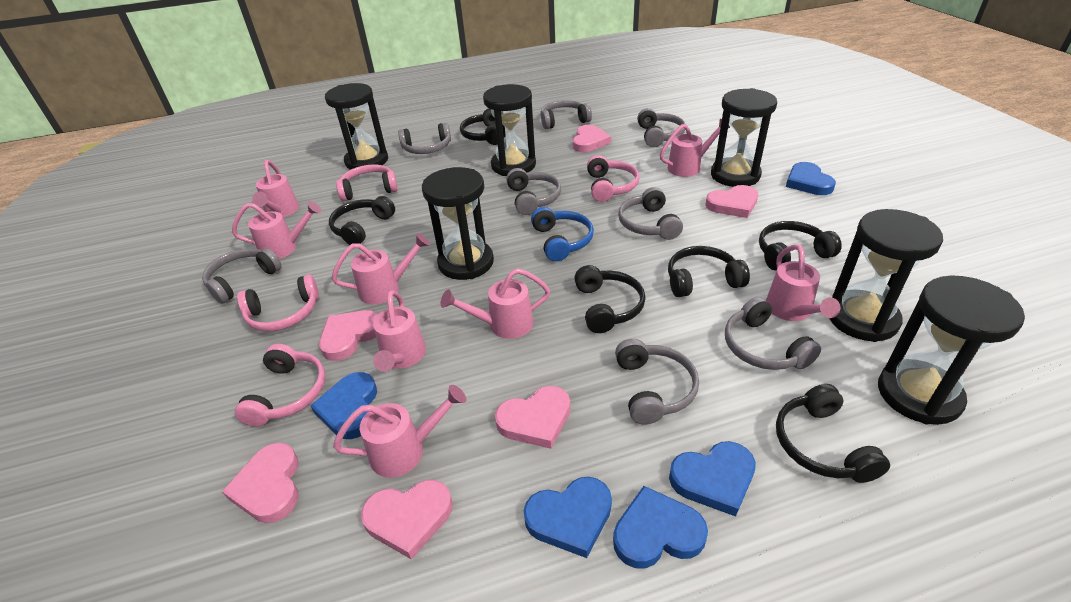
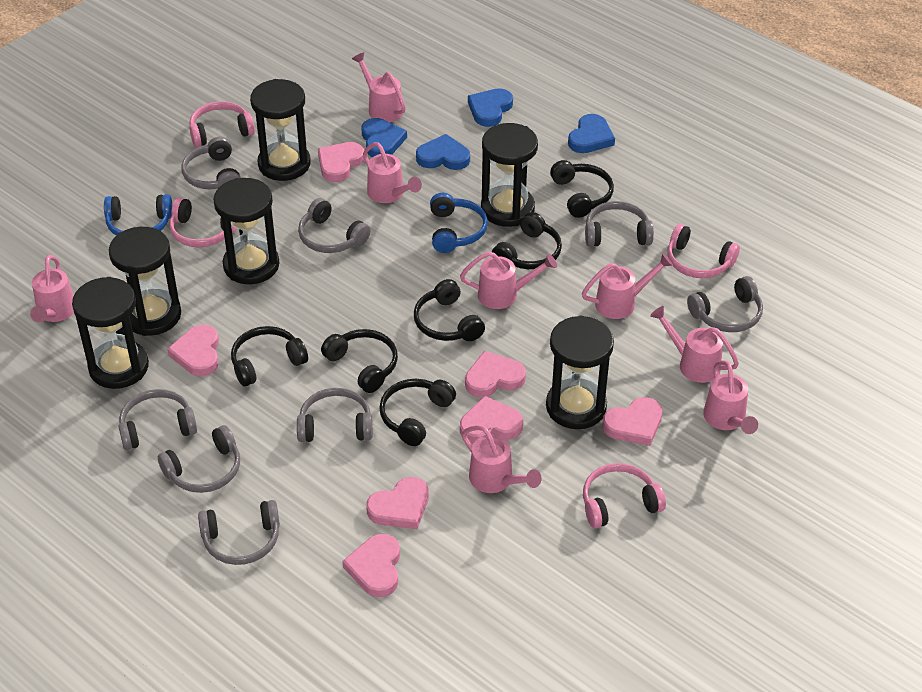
blue headphones: [531,207,594,262] = 1 -> [104,194,172,236] [430,193,488,253] = 2
blue heart: [310,372,377,439] [524,477,612,558] [613,486,708,568] [669,441,756,517] [786,162,836,195] = 5 -> [361,118,407,157] [416,134,470,170] [468,88,513,127] [568,114,615,153] = 4
pink heart: [222,443,299,523] [319,310,378,361] [361,480,453,560] [495,386,570,449] [573,125,611,152] [705,185,758,218] = 6 -> [167,325,219,376] [318,142,364,182] [342,534,400,597] [366,477,429,529] [460,396,523,444] [465,351,526,397] [602,397,663,446] = 7

